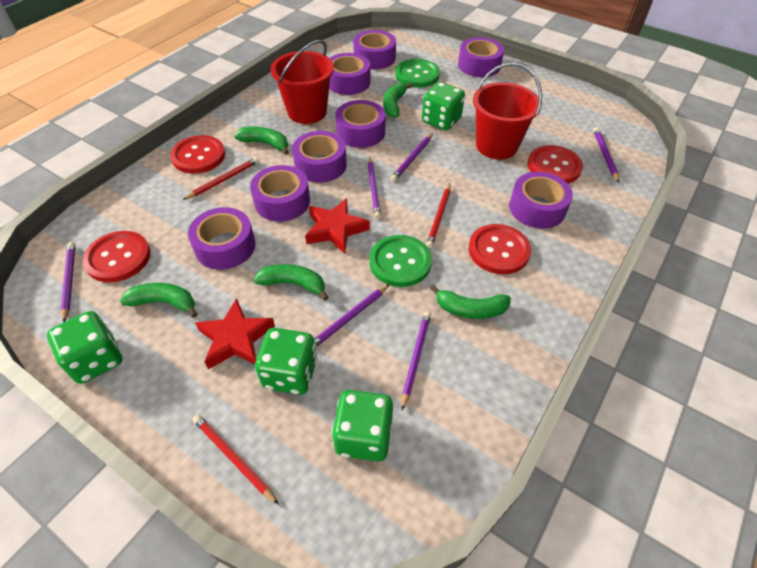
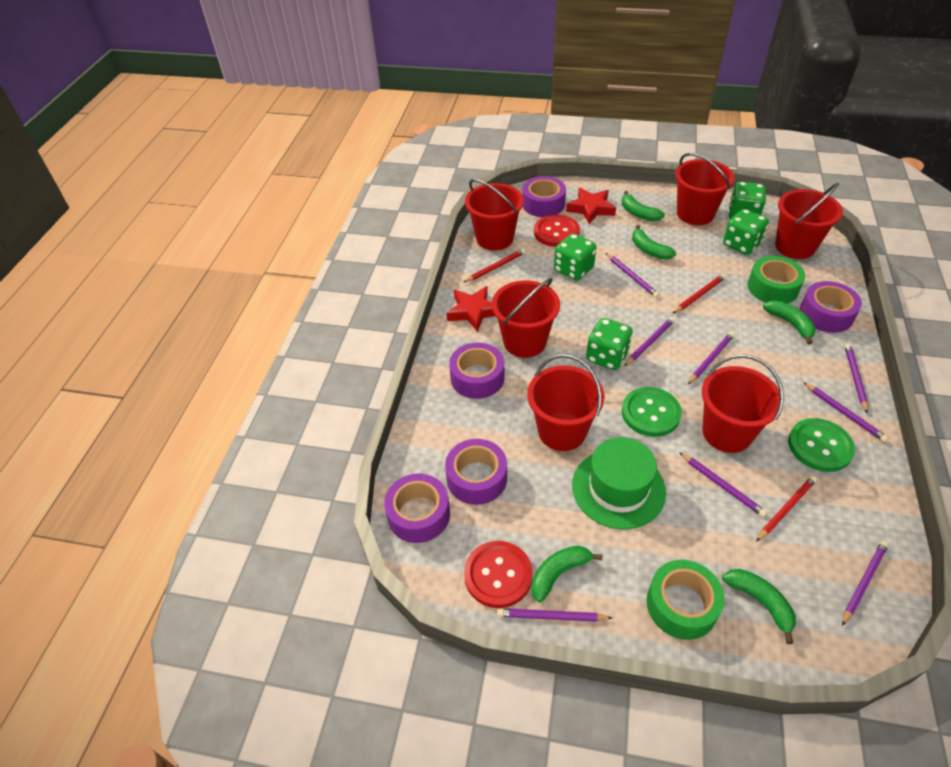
green hat: none = 0 -> [572,437,666,530] = 1
green tape: none = 0 -> [647,560,725,640] [748,256,805,304] = 2
purple pencil: [61,242,75,322] [314,284,389,347] [368,157,381,219] [391,133,433,181] [401,311,431,410] [593,127,619,183] = 6 -> [497,608,612,622] [606,253,659,298] [624,317,675,366] [679,452,767,517] [688,332,734,384] [803,382,888,442] [842,541,889,626] [845,343,868,413] = 8
purple tape: [188,207,256,270] [250,165,310,222] [292,131,347,183] [329,53,370,95] [335,100,386,148] [353,30,396,69] [458,37,504,77] [509,172,573,229] = 8 -> [384,474,450,543] [445,439,507,505] [449,343,504,399] [522,176,566,217] [800,281,862,333] = 5
red bucket: [270,40,334,124] [473,62,542,160] = 2 -> [465,179,524,251] [492,278,560,358] [527,354,605,451] [675,153,735,225] [702,354,784,453] [775,183,843,259] = 6
red button: [83,231,151,283] [170,135,225,174] [469,224,531,274] [527,145,583,183] = 4 -> [464,541,533,608] [534,215,580,247] = 2

